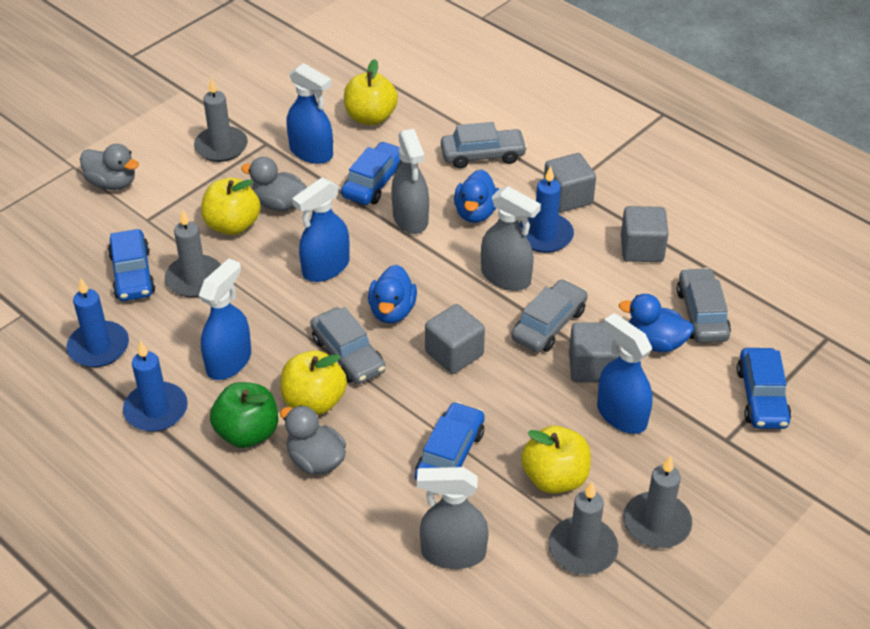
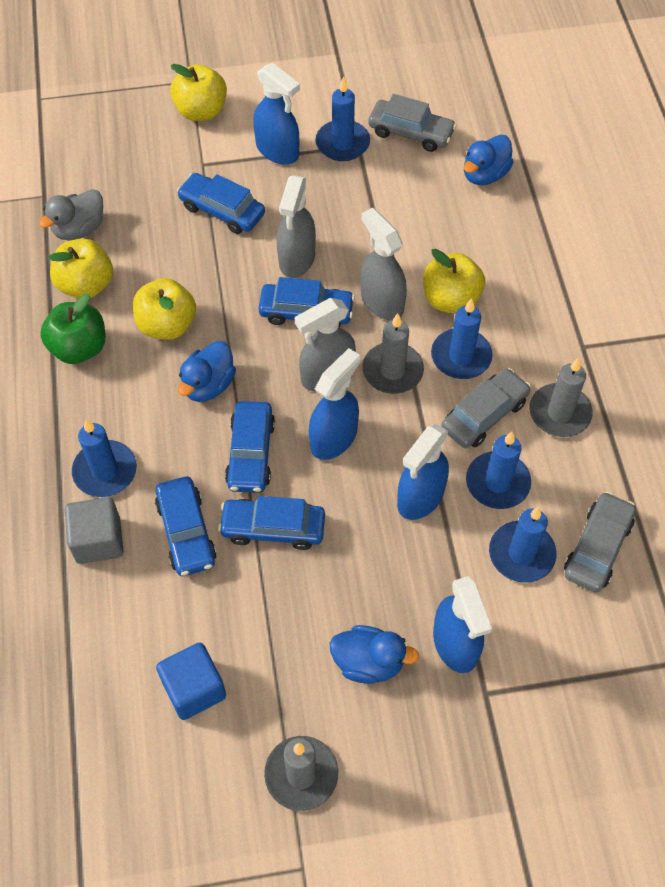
blue candle: [66,277,129,367] [123,341,188,432] [519,166,574,253] = 3 -> [72,419,137,497] [315,77,370,161] [431,298,492,379] [466,431,531,509] [489,507,557,583] = 5
blue car: [108,229,156,301] [341,142,402,205] [415,402,485,481] [737,348,791,429] = 4 -> [155,477,217,576] [177,173,265,234] [218,496,325,550] [225,401,275,493] [259,277,355,327] = 5
blue cube: none = 0 -> [156,642,226,720] = 1
grey candle: [165,209,221,297] [194,77,248,162] [549,482,618,575] [623,456,692,548] = 4 -> [264,736,338,811] [362,313,424,394] [529,357,593,437] = 3
grey car: [310,307,386,384] [441,122,527,169] [511,279,588,353] [677,268,731,343] = 4 -> [368,94,456,152] [441,368,531,448] [564,491,636,592] = 3
grey cube: [425,304,485,374] [544,153,596,212] [569,322,620,383] [621,206,668,262] = 4 -> [65,497,123,564] = 1
grey duck: [80,144,139,190] [241,157,307,211] [280,405,346,475] = 3 -> [39,189,103,240] = 1

